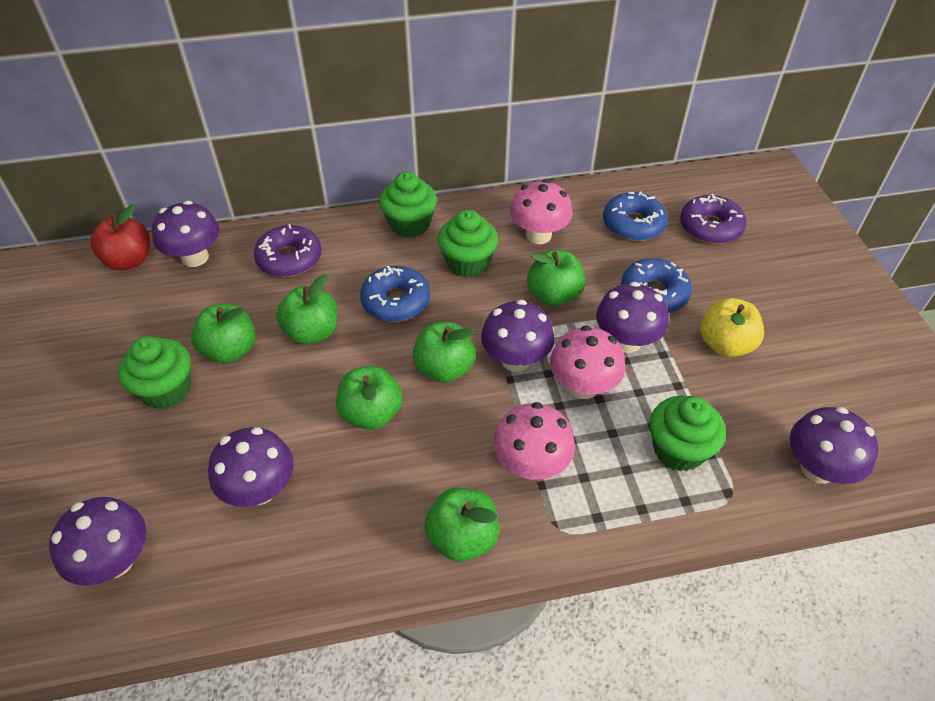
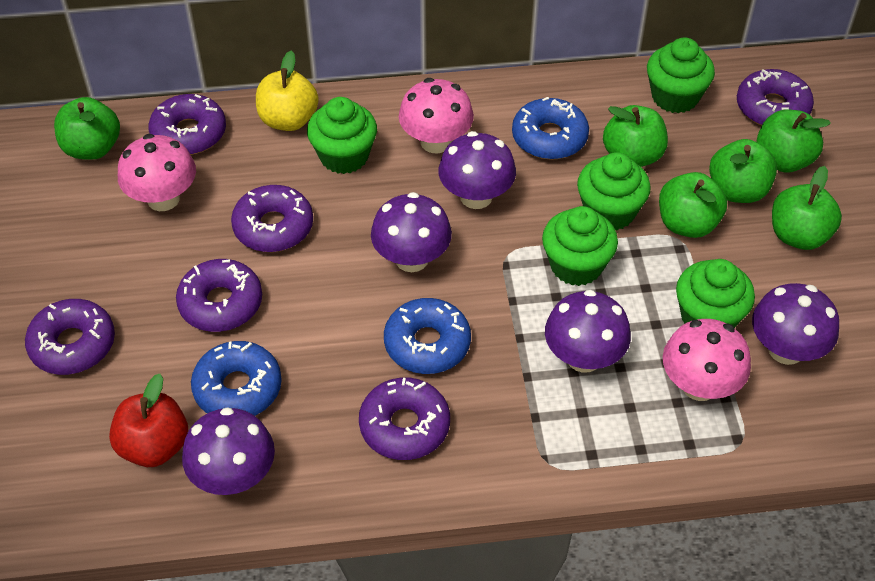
green cupcake: [118,336,191,409] [379,172,437,238] [438,210,498,278] [650,396,726,472] = 4 -> [307,97,377,174] [542,206,618,286] [577,152,651,230] [647,37,715,113] [676,259,755,328] = 5
purple donut: [254,224,321,277] [680,194,746,244] = 2 -> [25,299,115,375] [148,94,226,155] [176,259,262,332] [231,185,313,252] [359,378,450,460] [737,69,814,126] = 6
purple mushroom: [49,497,146,586] [152,201,219,267] [208,427,294,507] [481,300,554,372] [596,282,669,353] [790,407,878,484] = 6 -> [182,407,275,495] [371,192,452,272] [438,131,516,209] [545,290,631,373] [752,283,839,365] = 5

